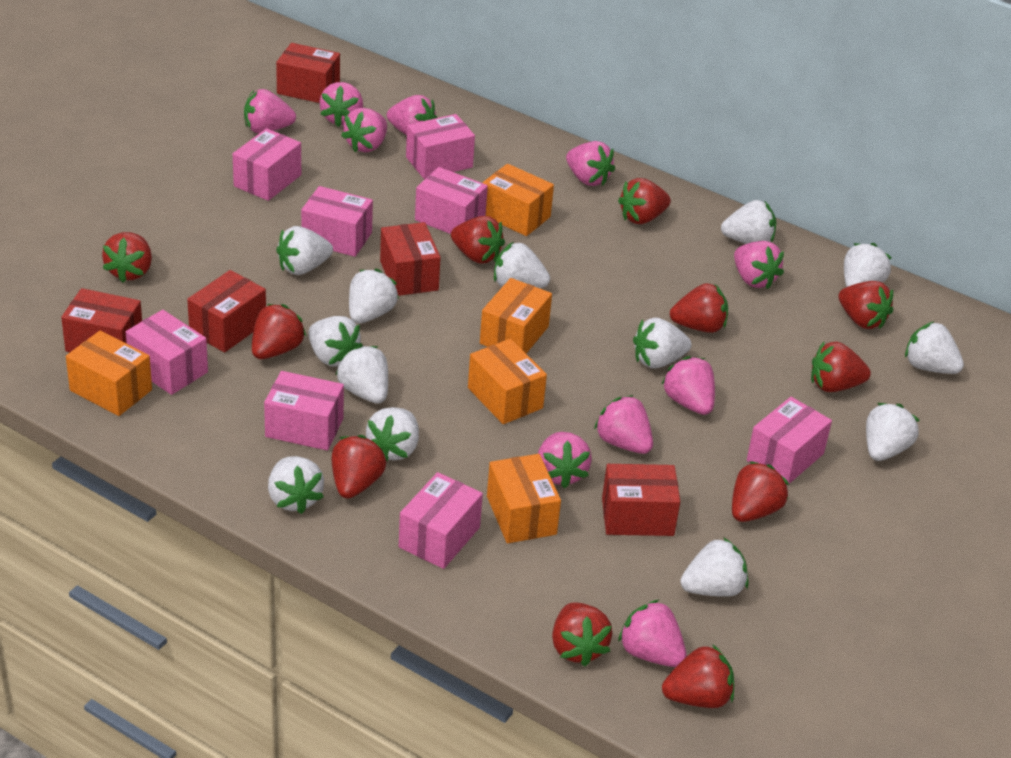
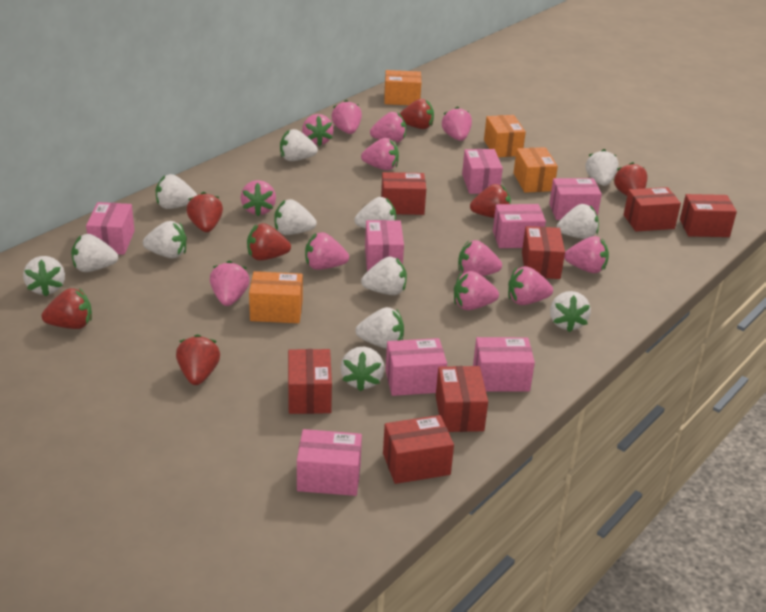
orange box: [66,331,152,416] [468,339,547,424] [480,278,552,354] [483,164,554,236] [487,454,561,543] = 5 -> [249,271,303,323] [384,70,421,105] [484,115,526,157] [514,147,558,193] = 4
pink strawberry: [244,89,296,133] [319,82,363,127] [341,108,387,152] [387,95,437,135] [538,432,592,488] [566,141,615,186] [594,395,653,454] [618,600,687,667] [662,356,715,415] [734,241,784,289] = 10 -> [210,261,250,306] [241,180,276,216] [302,114,334,147] [305,232,349,270] [331,100,362,134] [361,138,399,170] [370,112,406,143] [442,106,472,141] [454,271,499,310] [458,240,502,276] [508,266,553,305] [564,236,609,273] = 12
red box: [61,288,142,352] [187,270,266,353] [276,43,340,103] [380,222,441,296] [602,464,680,536] = 5 -> [288,349,332,414] [381,172,426,215] [383,415,454,484] [436,366,488,432] [522,226,565,279] [624,187,681,232] [680,194,737,237] = 7
red strawberry: [102,232,152,283] [252,304,306,359] [332,435,386,499] [451,216,505,264] [552,603,612,667] [618,178,671,224] [662,645,734,708] [670,283,728,333] [732,461,789,522] [811,342,871,392] [838,281,893,329] = 11 -> [42,288,92,329] [176,334,220,385] [186,191,223,232] [247,223,291,261] [400,99,434,129] [470,184,511,218] [614,162,648,196] = 7

